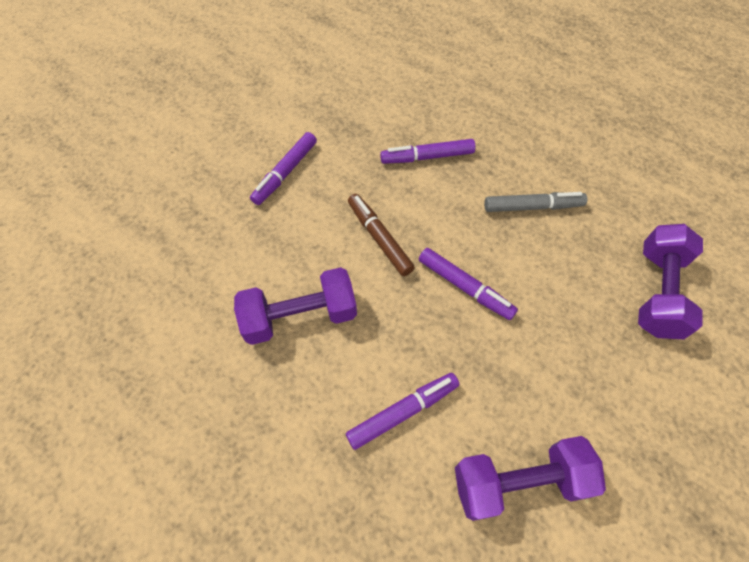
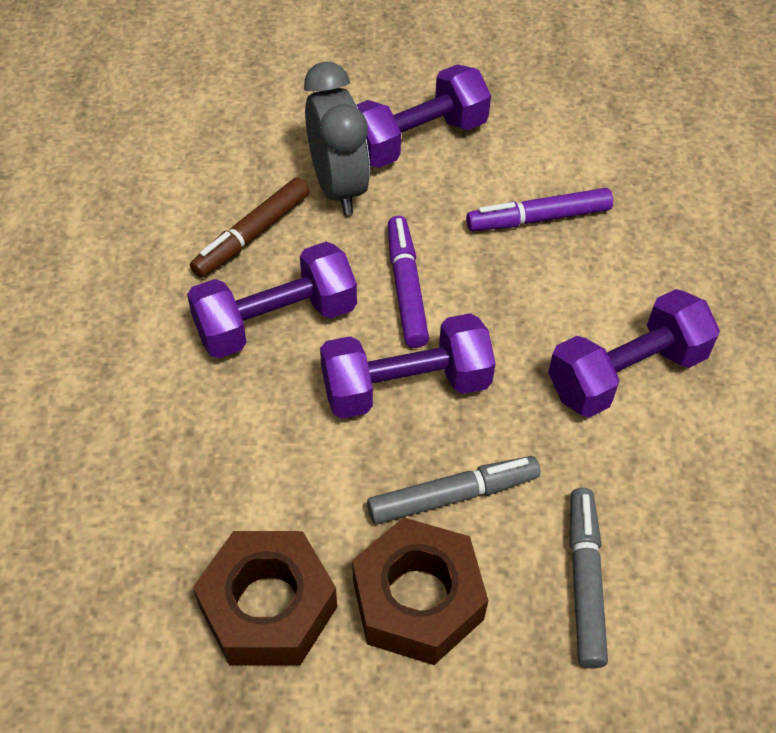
brown nut: none = 0 -> [193,531,337,665] [352,517,488,665] = 2
grey clock: none = 0 -> [304,62,370,215] = 1
grey marker: [484,192,587,212] = 1 -> [367,456,540,524] [570,488,608,668] = 2
purple dumbbell: [234,267,357,345] [455,436,606,521] [638,224,703,339] = 3 -> [187,242,357,358] [320,313,496,419] [356,64,491,168] [548,289,720,417] = 4
purple marker: [250,132,317,205] [346,373,459,450] [380,139,476,164] [419,248,518,320] = 4 -> [388,216,429,348] [466,188,613,231] = 2

